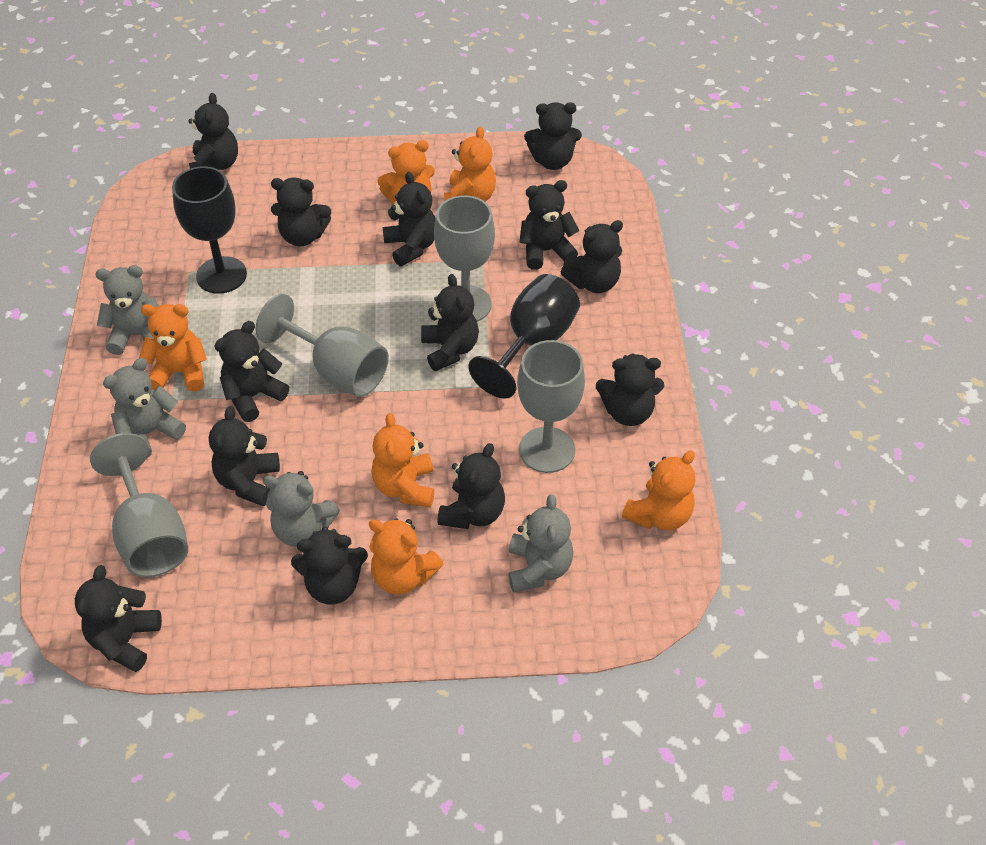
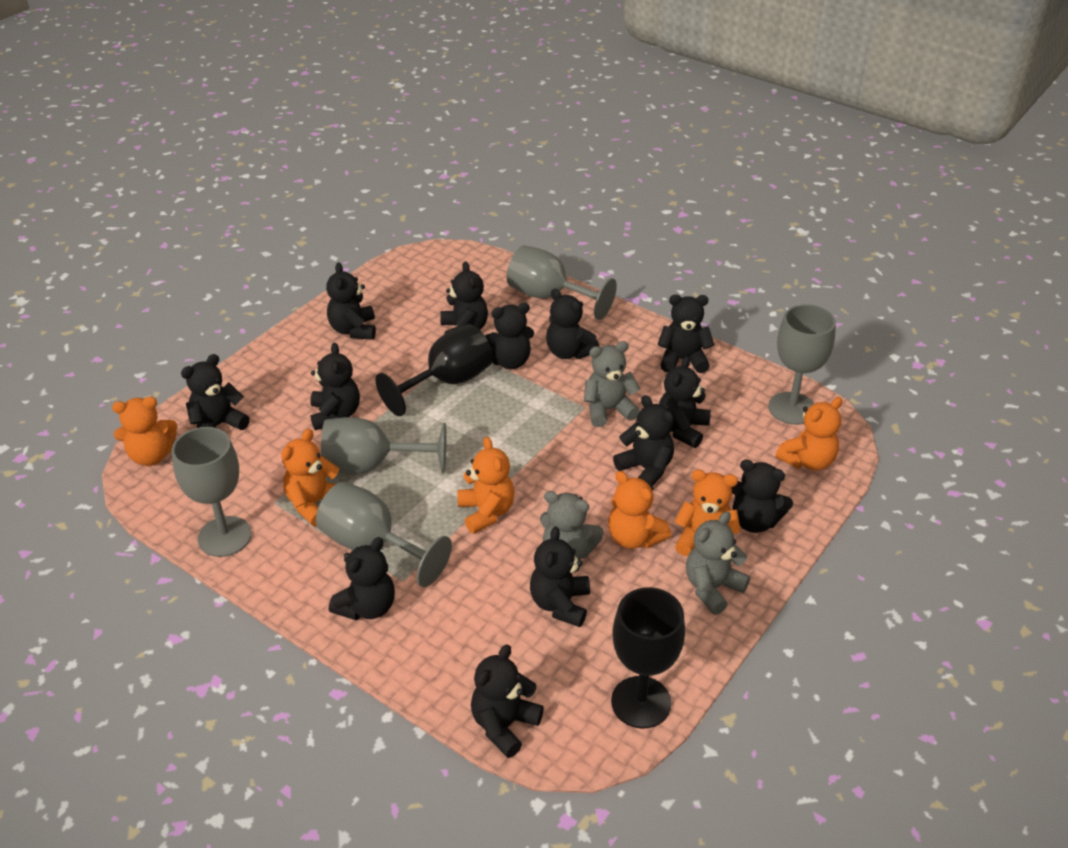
grey goblet: [90,433,188,577] [256,294,389,397] [434,195,495,322] [517,340,585,473] = 4 -> [172,427,252,557] [316,482,452,587] [321,417,447,474] [507,245,617,320] [768,304,836,425] = 5
grey teddy bear: [96,265,158,355] [103,358,186,459] [263,471,340,547] [508,494,573,592] = 4 -> [540,491,604,560] [584,341,640,427] [686,511,750,615] = 3

